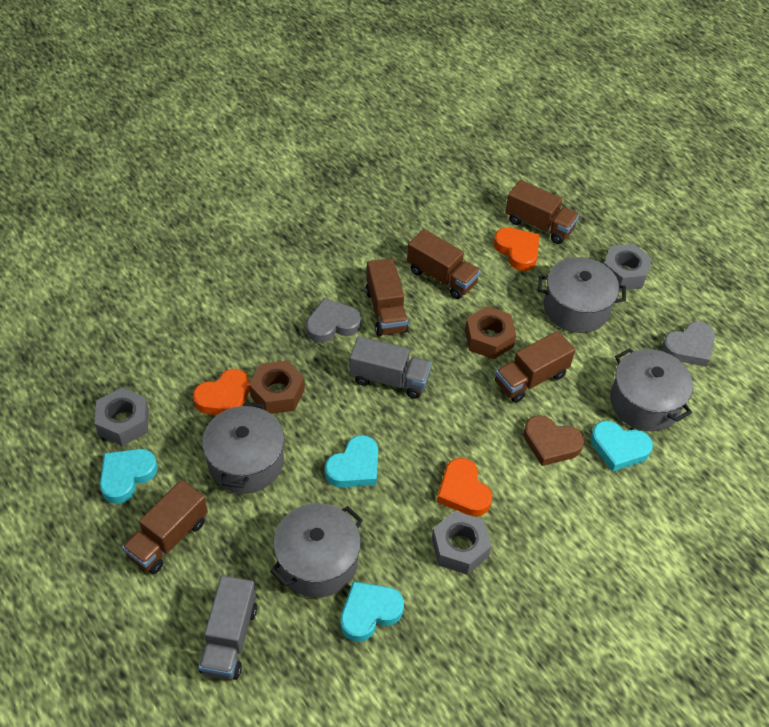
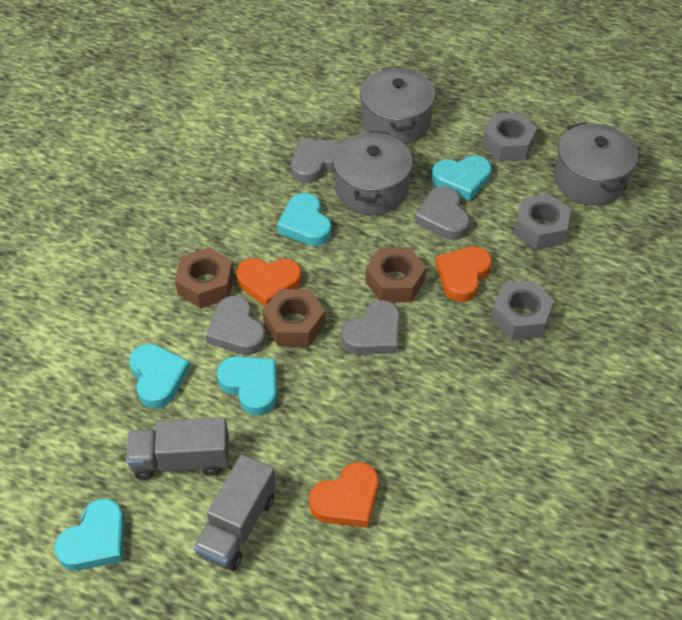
brown heart: [523,415,584,466] = 1 -> none = 0
brown nut: [249,361,305,414] [465,306,516,359] = 2 -> [175,247,234,309] [262,289,325,347] [365,247,426,303] = 3
brown truck: [122,480,208,574] [366,258,409,336] [407,229,481,299] [495,331,575,403] [505,180,579,244] = 5 -> none = 0
grey heart: [306,298,361,343] [662,321,715,367] = 2 -> [206,296,266,355] [291,139,340,183] [341,300,400,355] [415,186,470,240] = 4
grey pot: [202,402,285,494] [270,503,363,598] [538,257,626,333] [610,348,693,431] = 4 -> [333,131,413,215] [360,67,435,145] [554,122,638,206] = 3
turquoise heart: [100,449,158,504] [325,435,378,488] [341,581,404,642] [591,421,653,472] = 4 -> [54,499,125,571] [129,344,191,409] [217,356,277,415] [277,193,332,246] [432,156,492,201] = 5

